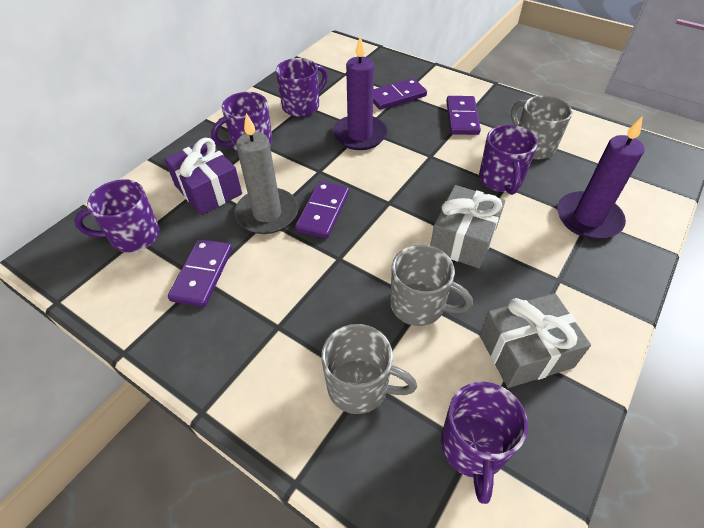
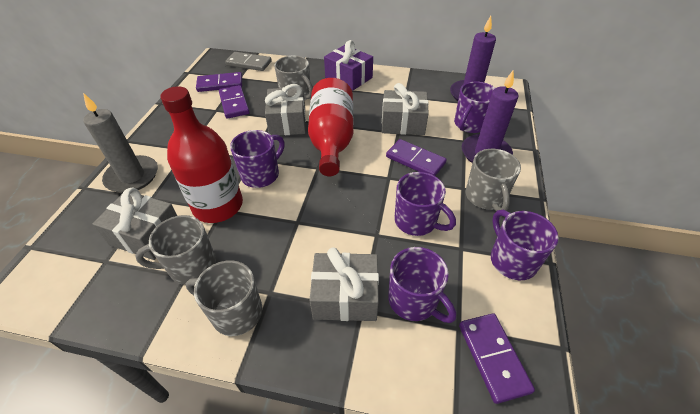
grey domino: none = 0 -> [225,52,272,71] = 1
grey gift: [430,185,505,269] [480,293,591,388] = 2 -> [92,187,177,260] [265,84,306,135] [310,247,379,321] [382,83,429,135] = 4
grey mug: [321,324,417,414] [390,245,473,326] [511,95,572,160] = 3 -> [135,215,216,285] [186,260,263,336] [274,56,313,101] [466,149,521,211] = 4
red bottle: none = 0 -> [160,86,243,223] [308,78,354,176] = 2

